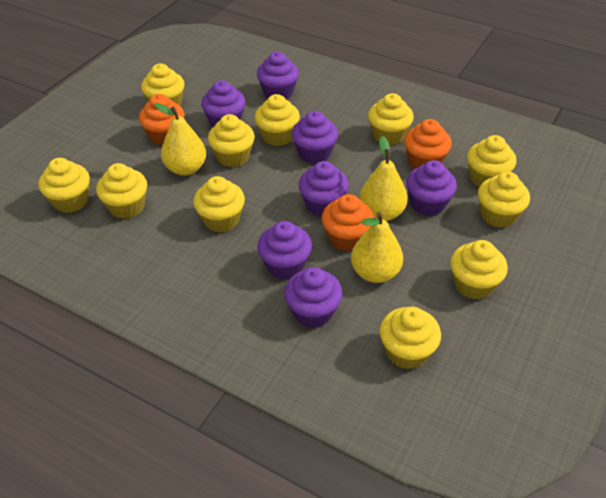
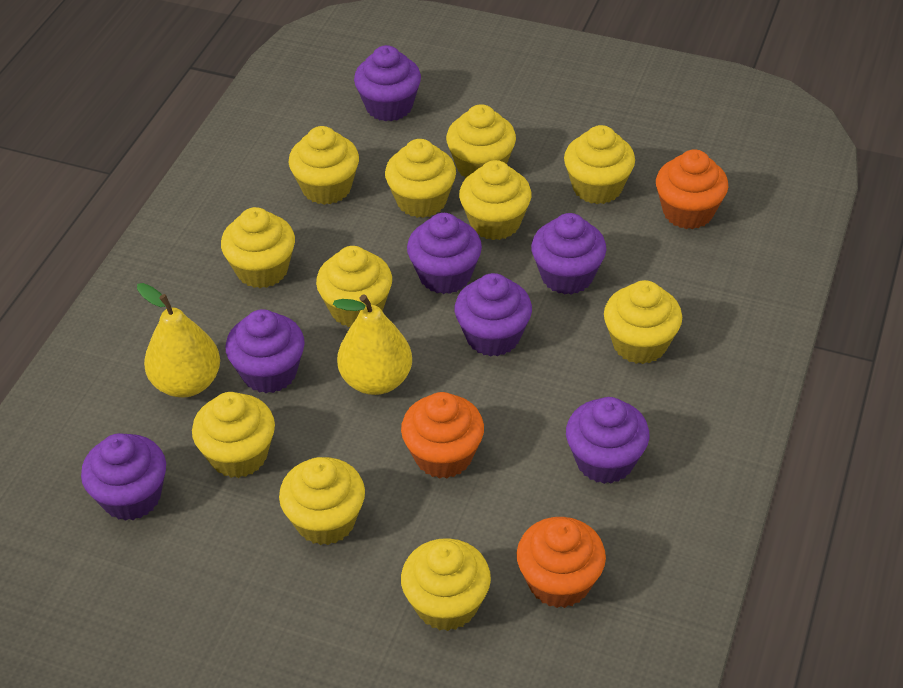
yellow pear: [154,103,206,176] [351,212,403,283] [359,136,408,221] = 3 -> [137,283,220,398] [333,294,412,395] = 2

